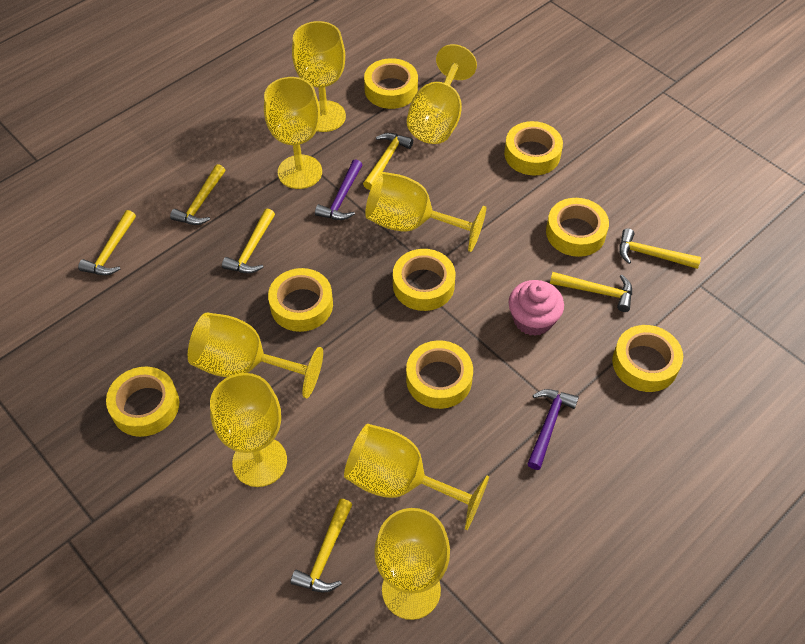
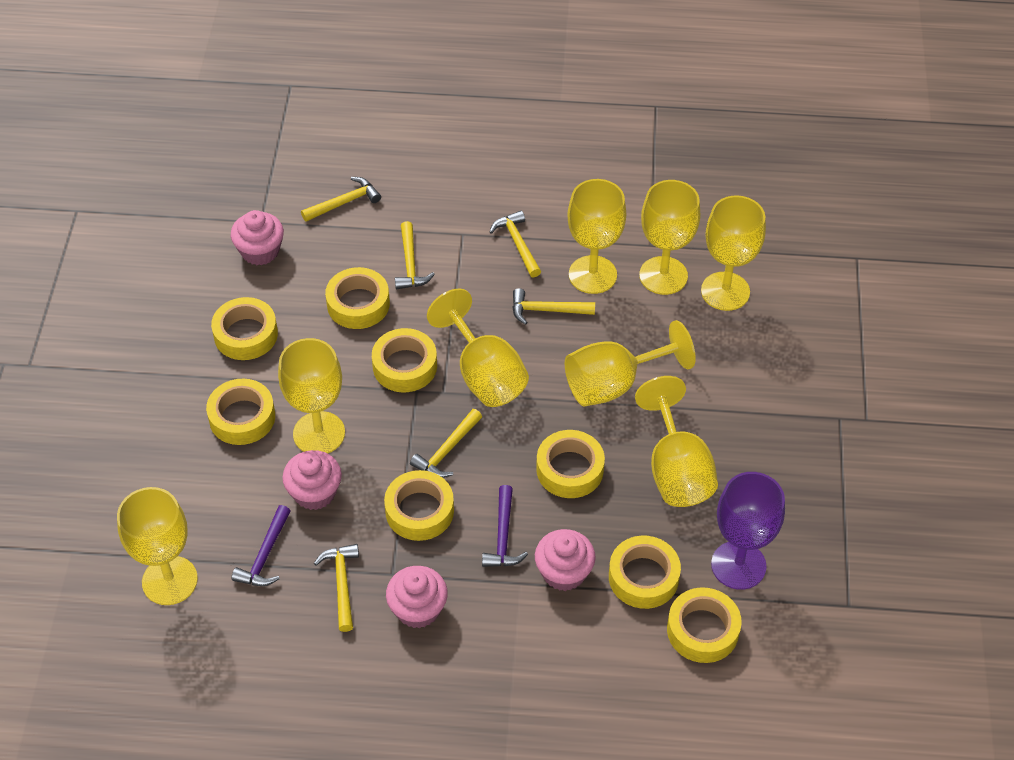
pink cupcake: [509,280,564,336] = 1 -> [231,210,284,265] [282,450,342,510] [386,566,448,628] [535,529,596,591] = 4
purple goblet: none = 0 -> [711,472,785,590] = 1
yellow hammer: [78,210,136,275] [170,164,225,225] [222,209,275,273] [290,499,353,592] [363,133,413,190] [550,272,632,312] [619,228,701,269] = 7 -> [301,177,381,222] [314,544,359,632] [395,221,435,290] [410,409,482,478] [490,210,541,278] [513,288,595,325] = 6

